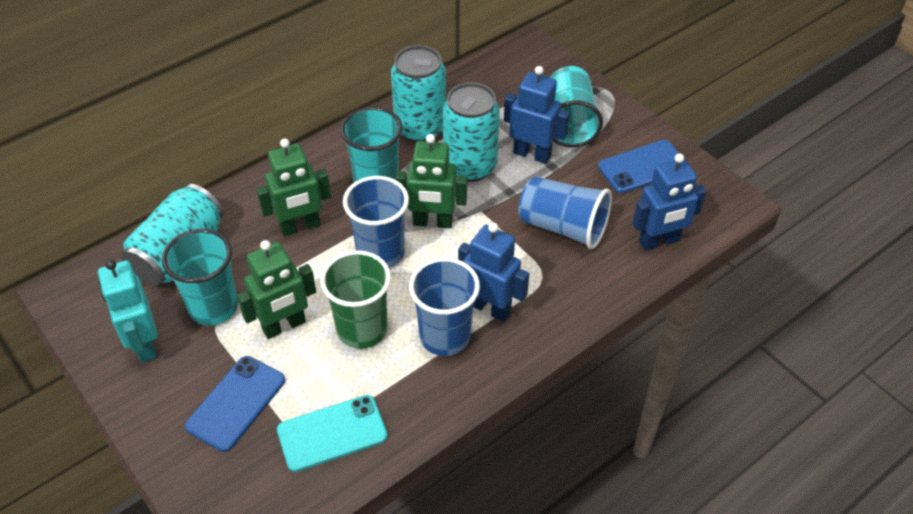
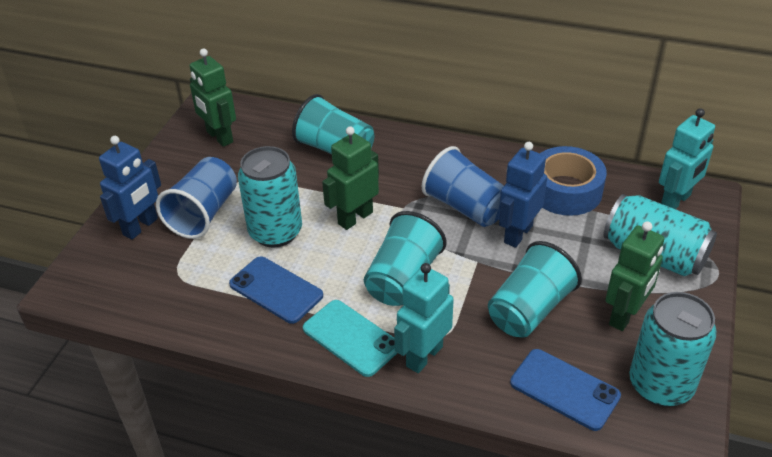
blue cup: [343,176,409,268] [409,258,480,356] [518,177,612,249] = 3 -> [156,157,237,239] [422,146,504,227] = 2
blue robot: [458,223,529,322] [504,66,570,164] [632,153,706,251] = 3 -> [99,136,161,240] [498,142,547,248] = 2
blue tape: none = 0 -> [540,146,607,216] = 1
green cup: [320,250,391,349] = 1 -> none = 0
turquoise robot: [98,259,158,362] = 1 -> [394,263,454,373] [659,108,715,209] = 2

